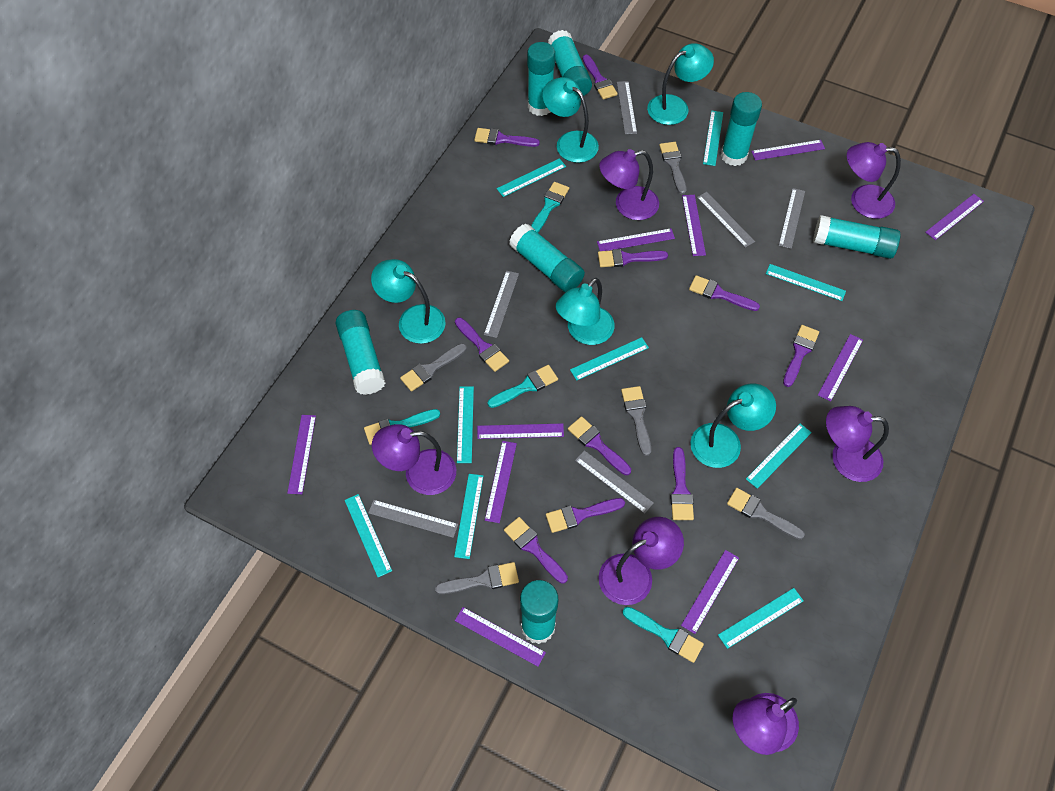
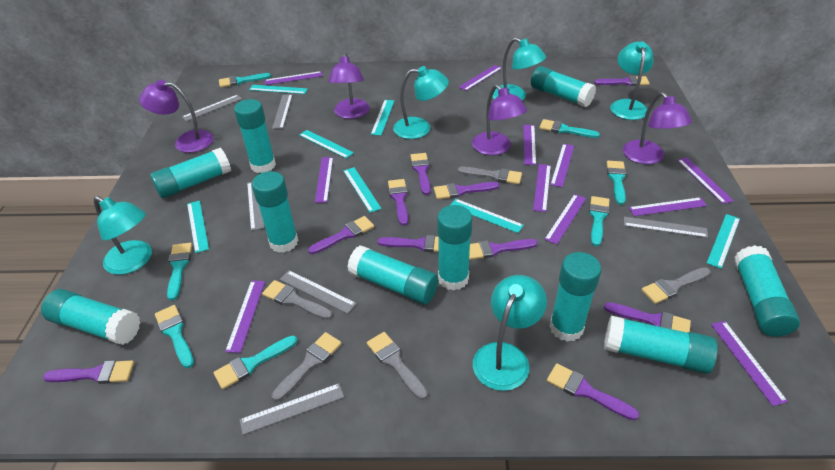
purple lamp: [372,424,456,495] [598,517,684,605] [599,149,659,220] [733,693,799,755] [826,406,889,482] [847,142,901,219] = 6 -> [139,80,214,153] [328,52,370,119] [472,84,527,155] [623,92,692,164] = 4
purple ruler: [287,415,316,494] [455,607,546,667] [477,423,564,439] [485,441,517,523] [597,228,675,251] [681,550,739,634] [682,195,706,256] [751,140,825,160] [818,334,863,402] [925,194,984,240] = 10 -> [225,281,265,353] [265,71,322,85] [315,157,333,203] [458,65,502,91] [523,125,536,165] [533,164,551,212] [544,194,586,244] [550,144,574,188] [629,197,707,216] [677,157,734,204] [711,321,788,406] = 11
turquoise brush: [364,409,440,445] [488,365,558,408] [531,182,569,233] [622,607,704,663] = 4 -> [155,305,194,368] [167,243,192,300] [213,335,298,389] [219,73,271,87] [539,119,600,138] [589,196,610,246] [607,161,626,205] = 7
turquoise glue stick: [335,310,386,395] [509,223,585,292] [520,580,558,644] [527,42,555,116] [548,30,592,96] [721,92,762,166] [813,215,900,259] = 7 -> [41,289,140,345] [150,148,231,198] [234,99,276,173] [252,171,299,253] [347,245,438,305] [437,205,473,291] [531,66,596,107] [549,252,601,342] [604,316,718,374] [734,245,800,337] = 10
turquoise ruler: [345,494,392,577] [454,474,483,559] [457,386,474,463] [497,158,566,197] [570,337,649,381] [703,111,723,166] [718,588,804,649] [746,424,812,489] [766,264,846,301] = 9 -> [187,201,209,253] [249,85,308,94] [299,130,354,158] [343,167,382,213] [371,100,394,136] [450,199,524,233] [707,214,740,269] = 7

